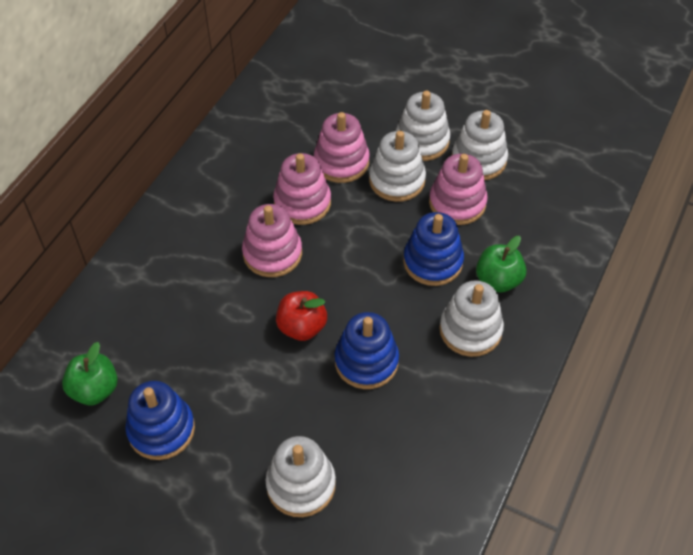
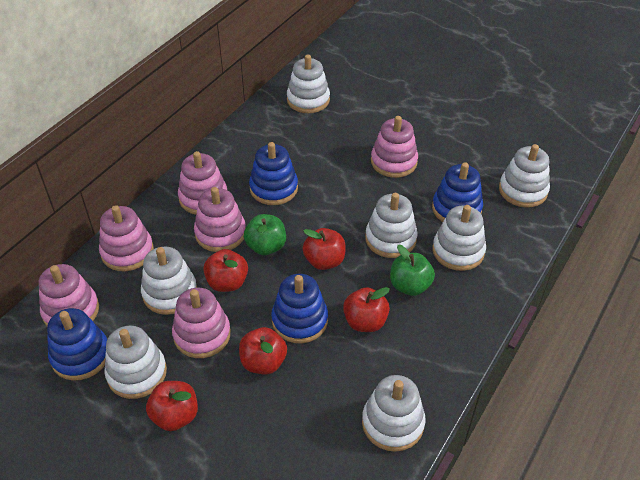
blue stacking toy: [125,381,195,460] [335,312,399,389] [403,212,464,286] = 3 -> [47,308,107,381] [249,142,298,205] [271,274,328,344] [432,162,483,222] = 4
pink stacking toy: [242,204,302,277] [273,153,331,225] [314,112,370,183] [429,153,488,225] = 4 -> [39,264,99,326] [99,205,154,271] [172,288,231,358] [178,151,227,215] [194,187,246,252] [371,116,418,178] = 6
red apple: [276,291,327,341] = 1 -> [146,381,198,431] [203,249,248,292] [239,327,287,374] [303,228,346,270] [343,287,390,332] = 5
white stacking toy: [265,436,336,517] [369,131,426,202] [396,91,450,161] [439,280,504,357] [452,110,508,180] = 5 -> [104,326,167,399] [141,247,197,315] [287,54,330,113] [362,375,426,452] [365,193,418,258] [432,205,486,271] [499,144,550,208] = 7

